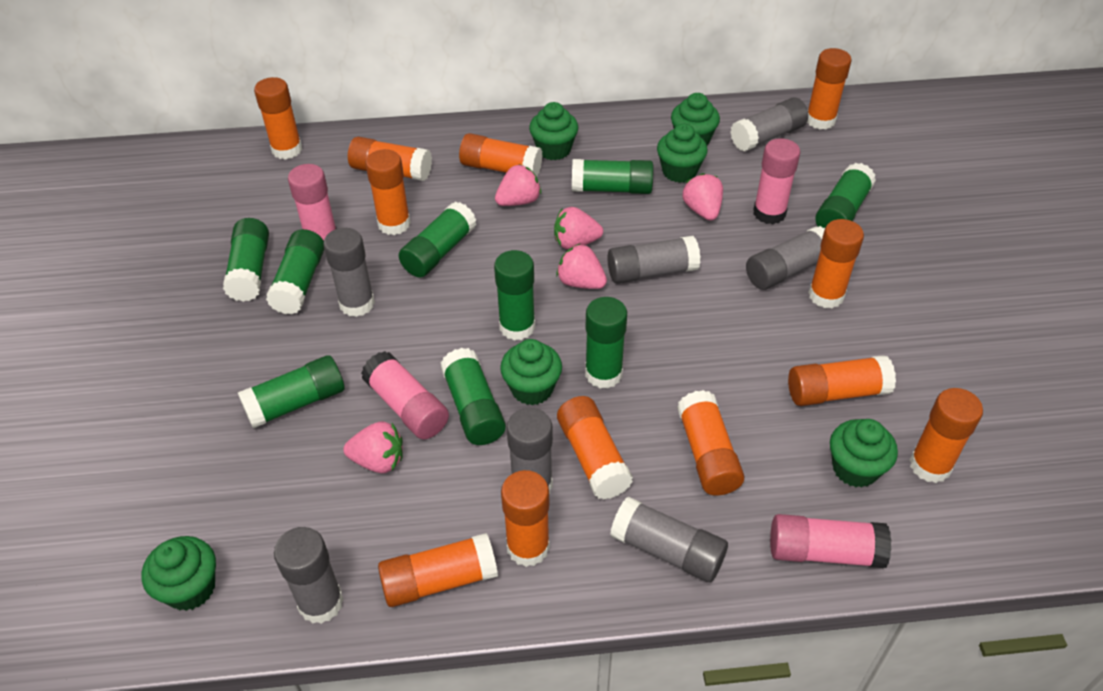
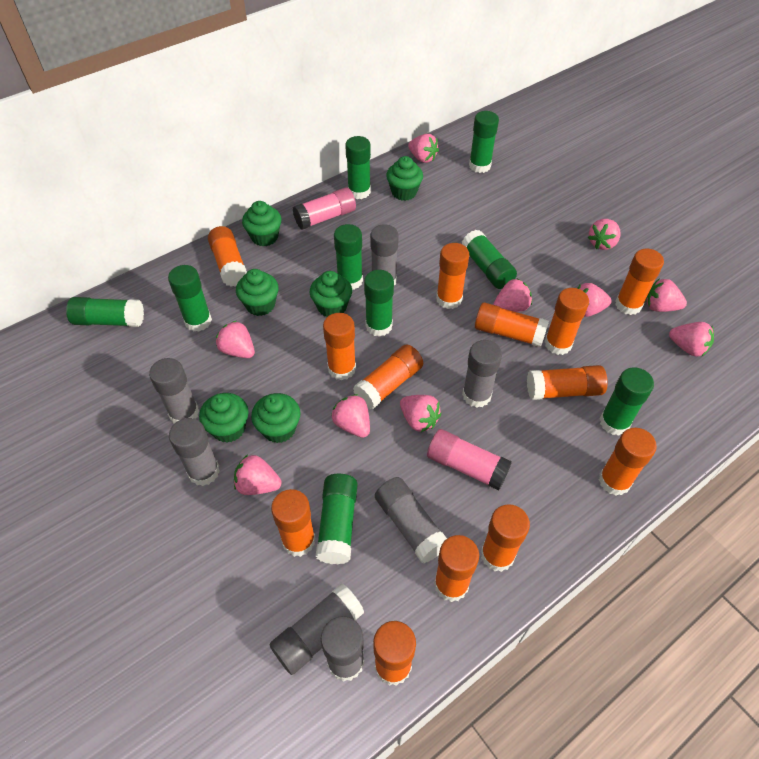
orange glue stick: [254,77,302,160] [348,137,432,181] [366,149,411,235] [378,533,498,607] [459,133,543,177] [501,470,550,567] [557,396,633,500] [677,390,744,496] [788,355,896,406] [807,48,852,130] [808,219,864,308] [910,388,983,483] = 12 -> [208,226,247,287] [271,489,315,557] [323,313,356,380] [353,345,423,409] [373,621,416,686] [434,535,479,602] [436,243,469,309] [475,303,549,347] [481,504,530,572] [527,365,608,400] [545,288,589,355] [599,428,657,496] [615,248,664,315] = 13
pink glue stick: [288,164,337,250] [361,351,449,439] [753,138,800,224] [770,514,891,568] = 4 -> [293,187,356,230] [427,429,512,491] = 2
pink strawberry: [343,421,403,473] [495,164,541,206] [554,207,603,249] [556,243,607,289] [683,173,723,221] = 5 -> [216,320,255,358] [234,454,282,495] [331,394,370,438] [400,395,441,432] [408,134,439,163] [493,278,532,312] [577,283,611,317] [588,219,621,250] [645,278,687,312] [669,322,714,356] = 10

